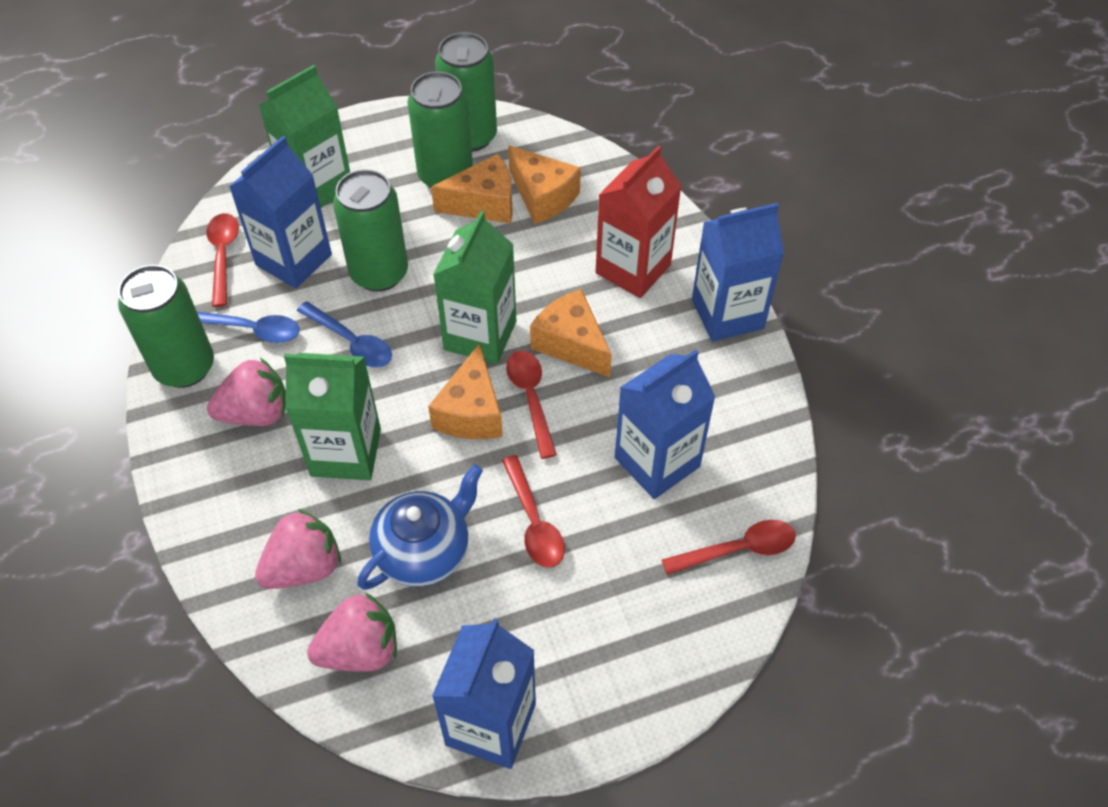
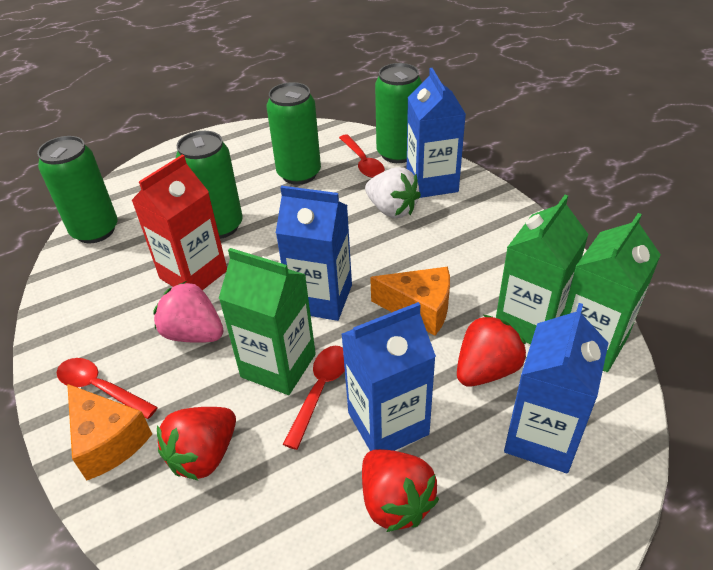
blue spoon: [197,312,300,343] [297,301,392,368] = 2 -> none = 0
blue teapot: [357,464,483,590] = 1 -> none = 0
orange cheese: [428,343,503,439] [431,154,513,223] [508,145,581,224] [530,289,612,377] = 4 -> [67,384,152,481] [370,267,450,335] = 2
pink strawberry: [207,358,286,426] [255,509,341,589] [307,592,397,672] = 3 -> [153,281,224,343] = 1
red spoon: [206,213,239,307] [502,455,565,568] [506,351,557,459] [662,520,796,575] = 4 -> [56,358,158,419] [283,346,345,450] [339,134,385,178] = 3
red strawberry: none = 0 -> [157,407,236,481] [362,449,439,532] [457,314,526,387] = 3
white strawberry: none = 0 -> [365,167,421,218] = 1

